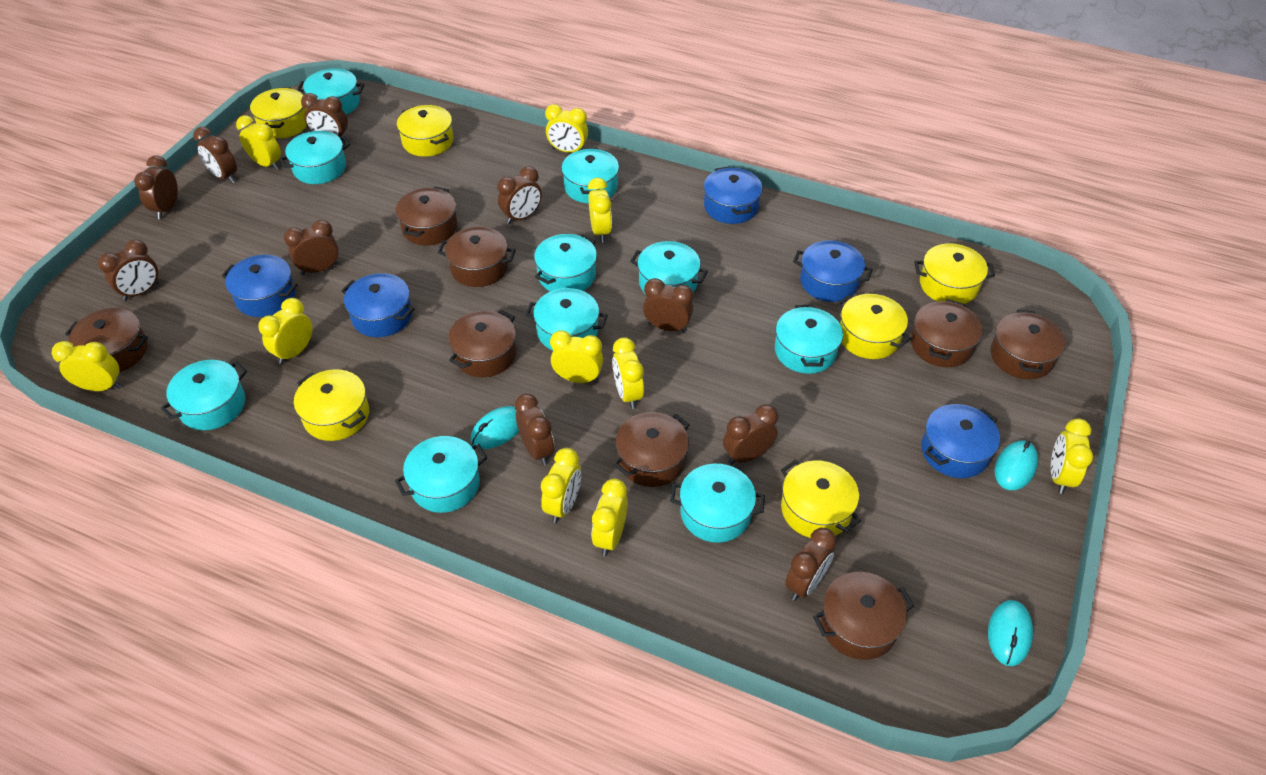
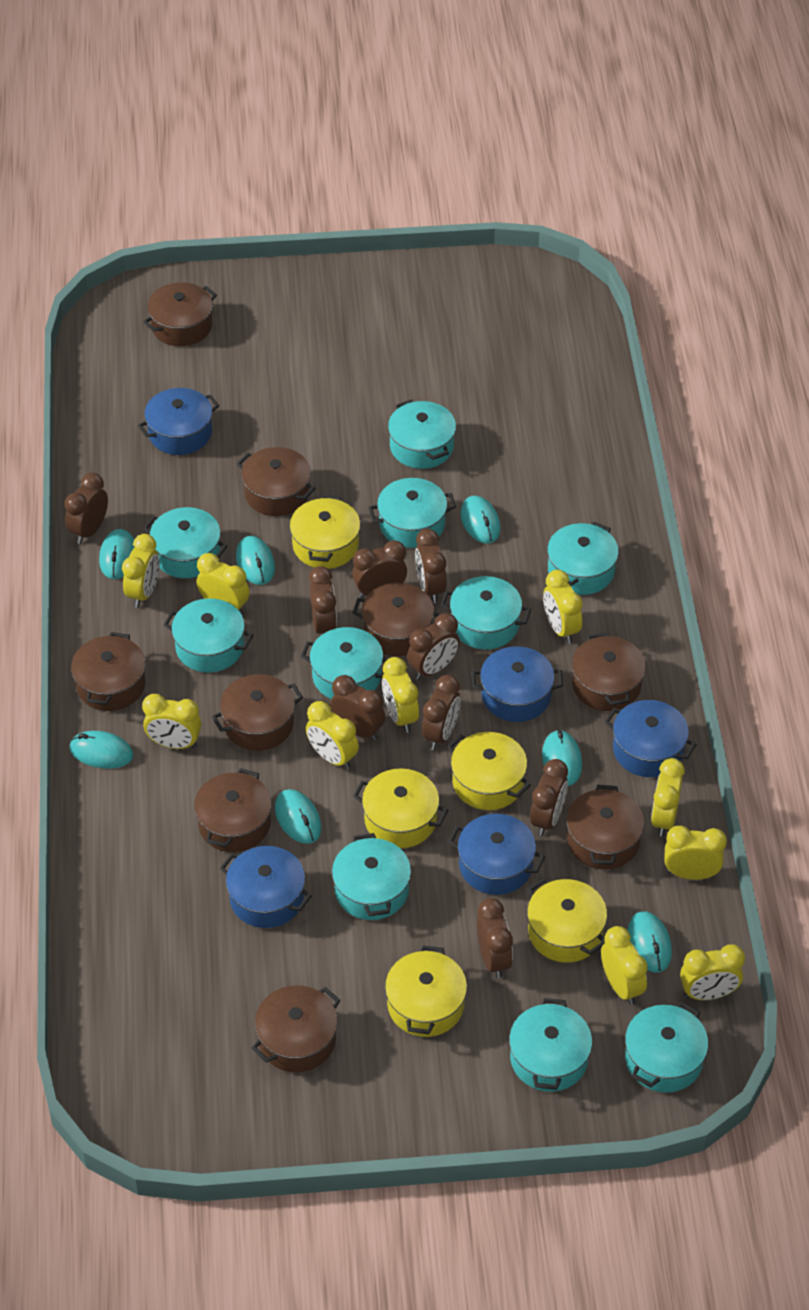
brown clock: [98,239,159,301] [134,155,178,219] [193,127,237,184] [284,220,339,275] [301,93,348,142] [497,166,542,224] [515,394,555,466] [643,278,693,332] [723,404,778,465] [785,527,837,601] = 10 -> [64,473,108,544] [309,566,337,634] [330,675,385,741] [352,540,407,598] [407,613,460,680] [415,529,446,603] [422,675,461,750] [477,898,513,979] [530,759,568,836] = 9
brown pot: [65,308,148,372] [396,186,458,245] [438,227,516,287] [448,310,516,377] [613,412,690,487] [813,572,914,660] [911,299,982,367] [990,310,1065,379] = 8 -> [71,632,146,711] [143,282,217,346] [194,768,272,852] [212,674,303,751] [237,447,316,516] [251,985,341,1073] [352,583,441,656] [566,785,644,869] [572,632,646,711] = 9
turquoise mouse: [471,406,519,449] [988,600,1033,666] [995,441,1038,490] = 3 -> [69,731,134,769] [99,529,135,579] [236,536,275,585] [275,789,322,844] [460,496,501,543] [542,729,582,786] [628,911,672,972] = 7
yellow pot: [250,87,307,138] [294,369,369,441] [397,105,454,157] [781,460,861,538] [837,294,911,359] [914,243,995,304] = 6 -> [290,495,360,569] [353,768,448,848] [385,945,467,1037] [447,732,531,810] [527,878,607,963] = 5

